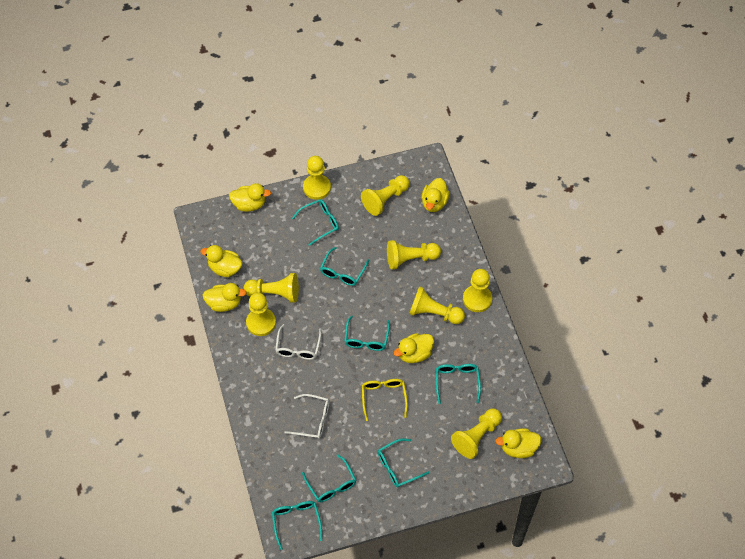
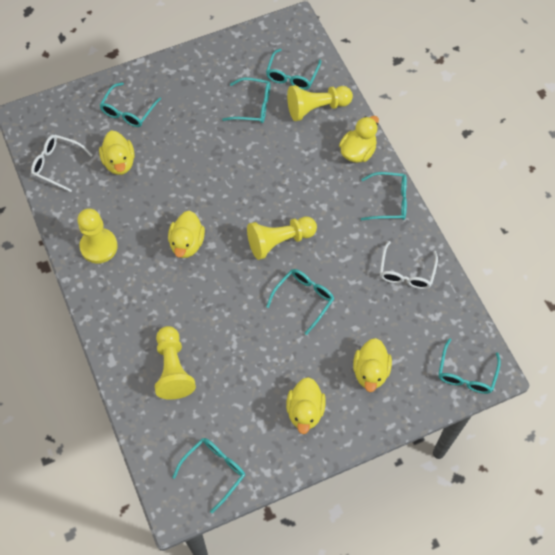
yellow duck: [201,245,242,277] [203,283,247,312] [229,183,271,212] [393,333,434,363] [422,178,450,212] [495,428,542,458] = 6 -> [99,131,135,175] [168,211,205,258] [286,377,326,434] [339,116,379,163] [353,338,392,392] = 5
yellow glasses: [362,379,408,421] = 1 -> none = 0
yellow pawn: [244,273,299,303] [246,293,276,336] [303,156,331,200] [361,175,410,216] [387,240,441,270] [409,286,465,324] [451,409,502,459] [463,269,492,312] = 8 -> [77,208,118,263] [155,326,196,400] [247,217,317,260] [287,85,353,121] = 4

